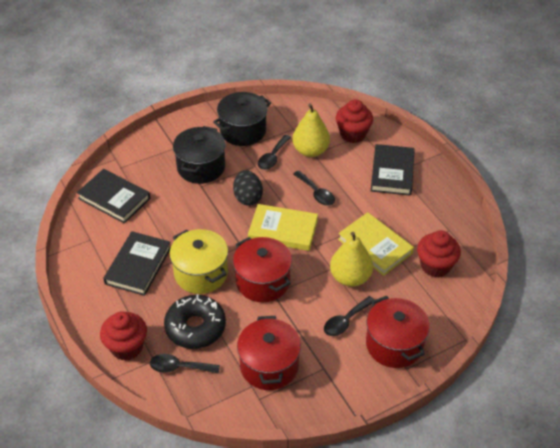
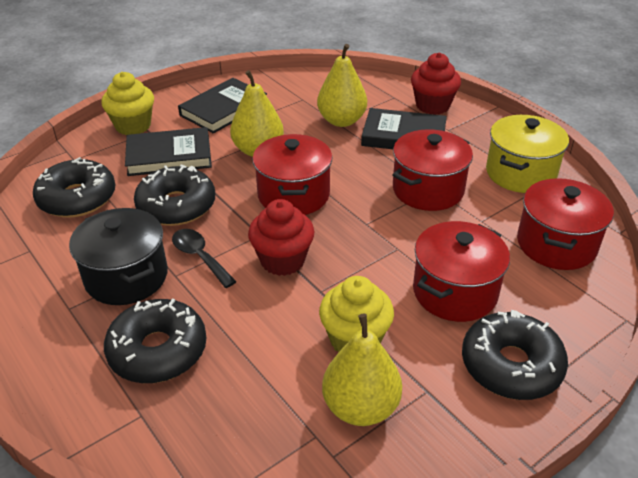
black donut: [164,294,226,349] = 1 -> [33,157,116,218] [104,299,207,383] [134,164,215,226] [462,310,568,400] = 4
black egg: [233,170,263,206] = 1 -> none = 0
black pot: [173,126,226,184] [213,92,271,146] = 2 -> [69,208,168,305] = 1
black spoon: [150,354,220,374] [258,135,291,170] [293,171,335,206] [324,296,374,336] = 4 -> [172,229,237,288] = 1
red cupcake: [100,312,147,361] [336,99,373,143] [417,230,461,277] = 3 -> [248,199,315,276] [411,53,461,115] = 2
red pot: [233,237,292,302] [237,316,301,390] [366,296,430,368] = 3 -> [252,134,332,215] [393,129,473,211] [413,221,510,322] [517,178,614,270] = 4
yellow book: [248,204,318,251] [338,212,414,276] = 2 -> none = 0
yellow cupcake: none = 0 -> [101,72,154,135] [319,276,394,353] = 2
yellow pear: [292,103,330,157] [330,232,373,287] = 2 -> [230,70,284,157] [317,44,367,127] [322,314,402,426] = 3

